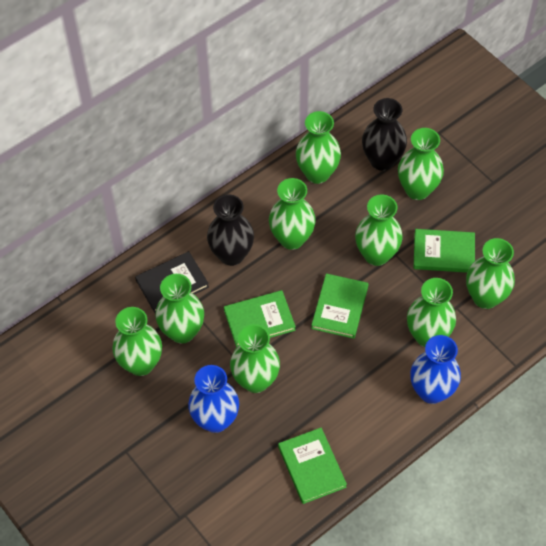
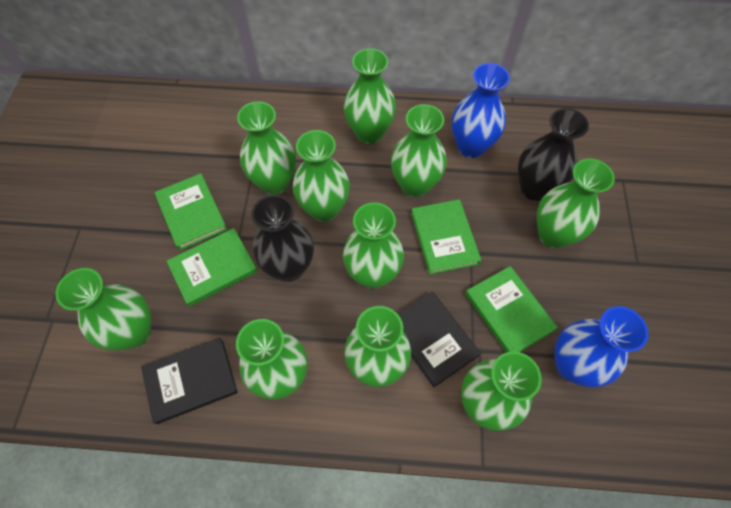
black book: [135,251,209,313] = 1 -> [141,338,238,424] [398,291,481,387] = 2
green vase: [112,307,162,376] [155,274,204,343] [230,324,280,393] [269,178,316,250] [296,111,341,184] [355,195,403,266] [398,128,444,200] [407,278,456,347] [466,238,515,309] = 9 -> [56,268,151,350] [236,319,307,400] [237,101,296,195] [292,130,350,222] [343,202,404,289] [344,48,396,144] [344,306,411,387] [391,104,447,197] [461,351,542,431] [537,158,615,248] = 10

